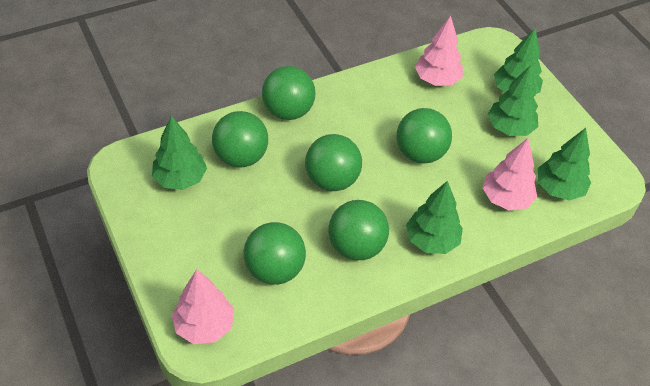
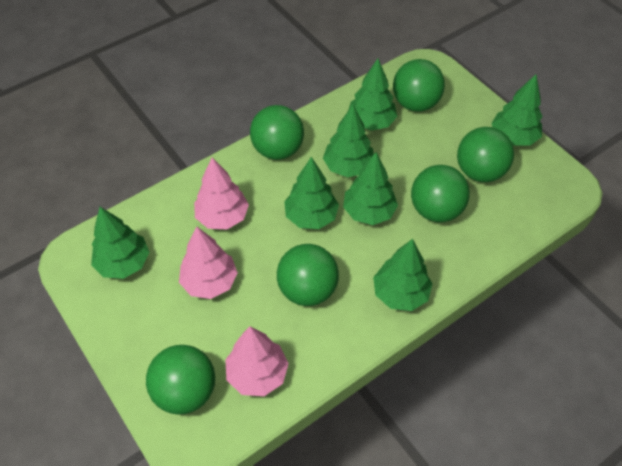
green tree: [152,116,207,190] [406,181,463,254] [488,65,538,136] [494,28,543,94] [538,128,591,201] = 5 -> [91,207,149,279] [284,157,339,229] [323,105,374,177] [343,152,398,225] [349,59,397,131] [373,239,433,311] [491,74,542,146] = 7

